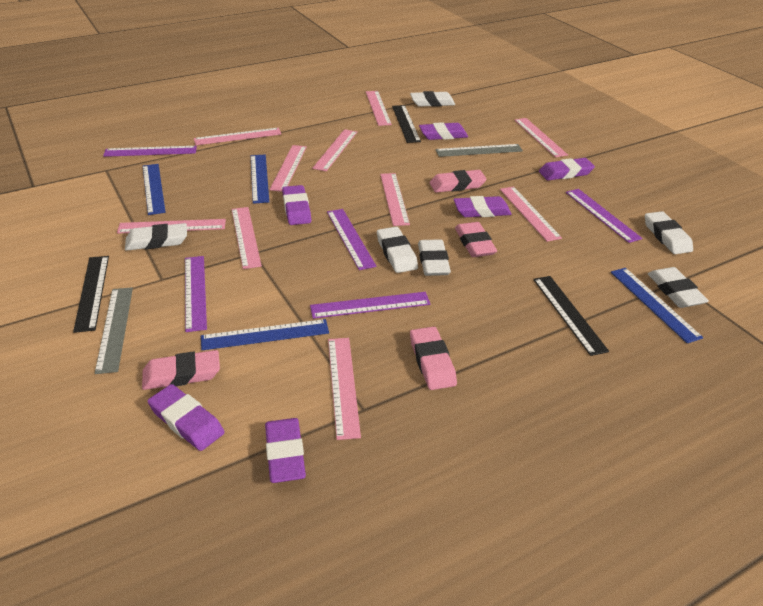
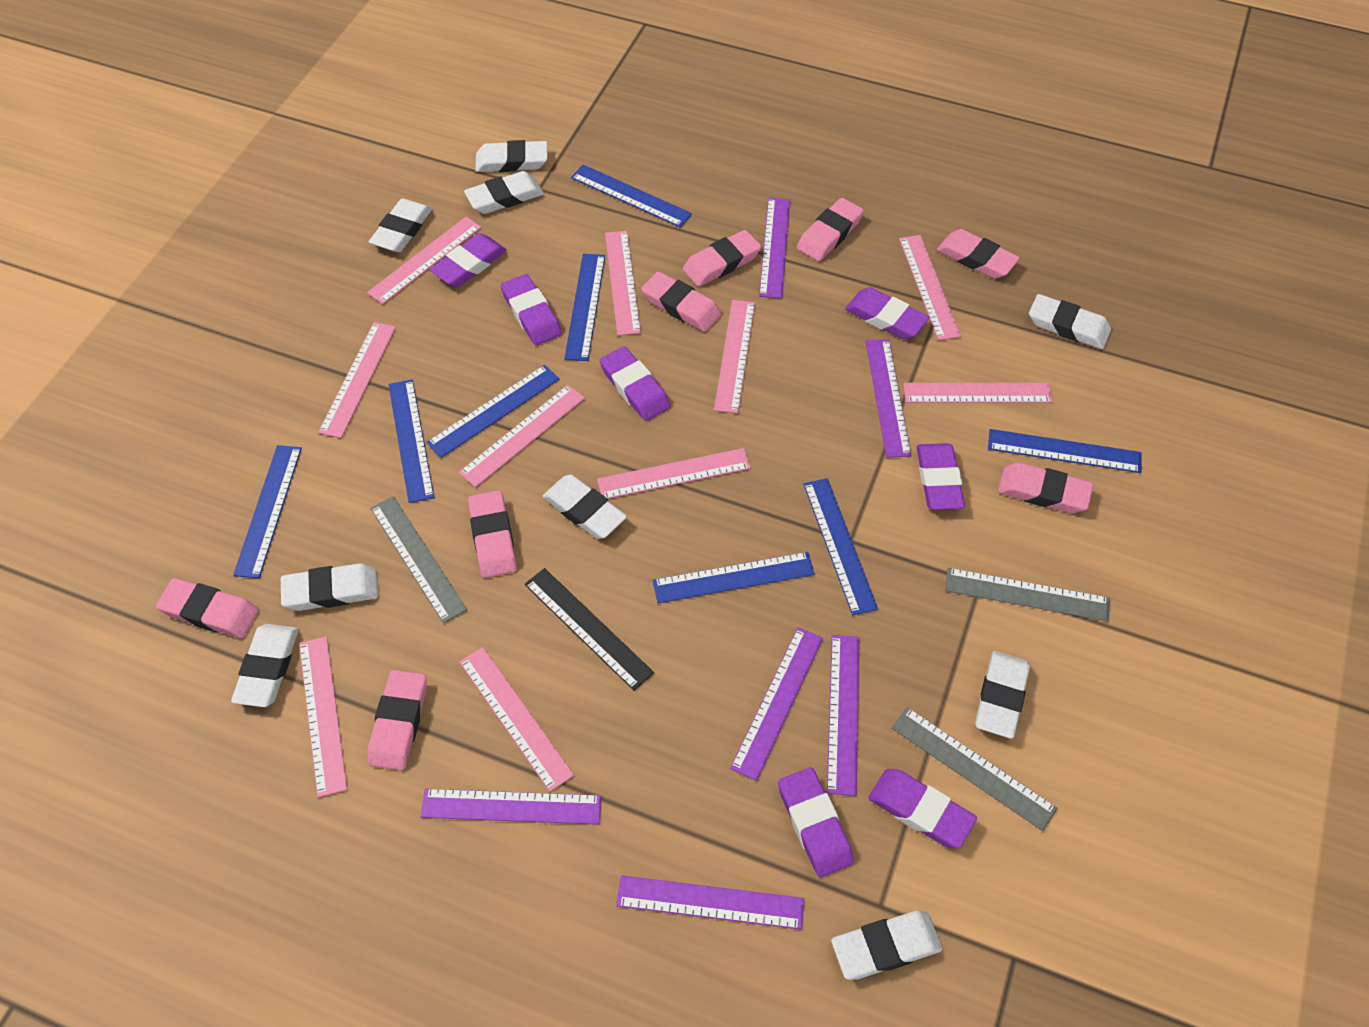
black ruler: [73,256,109,333] [392,105,421,143] [533,276,609,356] = 3 -> [525,568,654,690] = 1
blue ruler: [143,164,166,215] [201,319,329,350] [251,155,269,204] [611,268,703,343] = 4 -> [233,445,302,578] [389,379,434,503] [426,365,559,458] [564,254,605,361] [571,165,692,227] [653,552,815,603] [803,478,878,615] [988,429,1141,473] = 8
grey ruler: [95,288,133,374] [435,144,523,157] = 2 -> [370,496,467,623] [892,707,1058,831] [945,568,1110,622] = 3
pink eraser: [142,350,220,390] [410,327,457,390] [430,170,487,193] [455,222,497,257] = 4 -> [156,578,259,638] [367,670,427,771] [468,490,517,578] [641,271,721,332] [683,230,762,287] [797,198,864,261] [937,229,1020,279] [998,462,1093,513] = 8
purple eraser: [148,384,225,451] [265,418,306,483] [282,185,311,225] [419,122,468,140] [454,196,512,217] [539,158,595,180] = 6 -> [430,233,507,287] [501,274,562,345] [600,346,671,421] [778,767,854,877] [845,287,929,339] [868,769,977,848] [917,443,965,510] = 7
purple ruler: [103,146,197,157] [185,256,207,332] [310,292,430,319] [327,209,377,270] [566,189,643,243] = 5 -> [421,789,601,825] [616,875,804,929] [730,627,823,781] [759,198,790,298] [827,635,860,796] [866,339,911,458] = 6
white eraser: [125,223,187,251] [377,227,418,273] [410,91,455,107] [418,239,451,276] [645,211,693,254] [648,267,709,308] = 6 -> [231,624,299,707] [281,563,378,611] [369,198,432,252] [464,171,544,214] [475,140,548,172] [542,475,627,539] [831,910,943,980] [975,651,1030,739] [1029,294,1111,349] = 9

